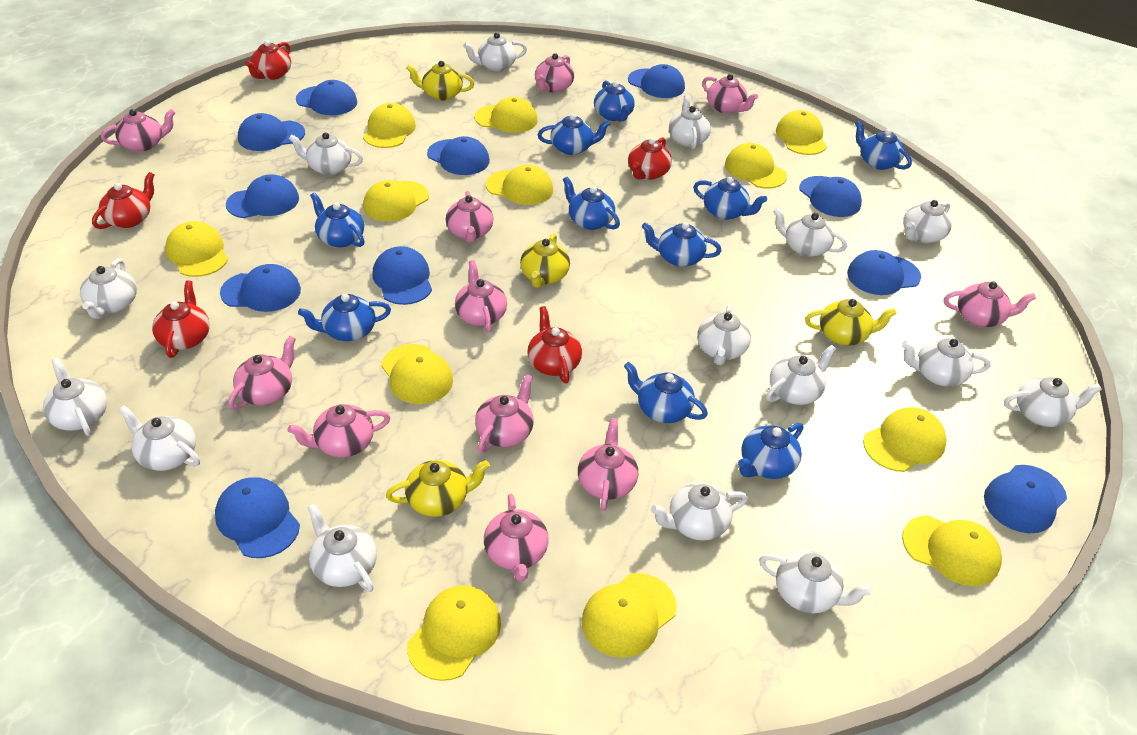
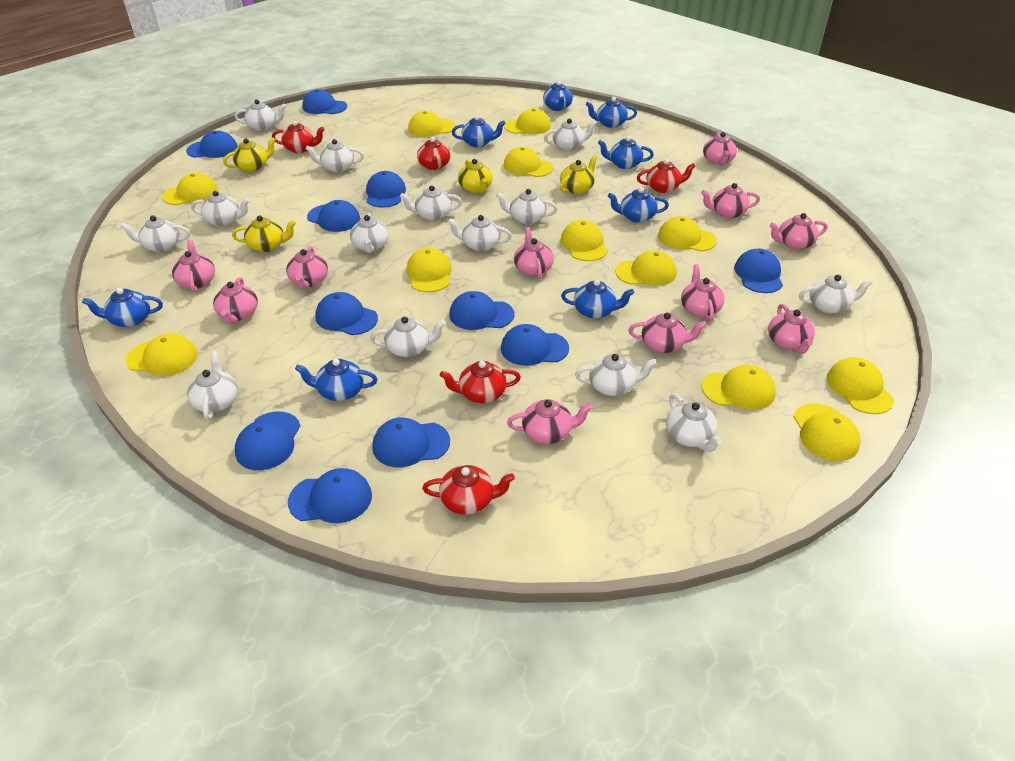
blue teapot: [298,294,391,341] [310,193,365,248] [538,114,610,155] [563,177,620,230] [594,80,635,121] [624,362,708,423] [642,222,722,267] [693,177,767,220] [738,423,803,479] [855,121,912,170] = 10 -> [82,288,163,327] [295,359,377,401] [452,115,506,147] [543,81,573,111] [561,279,634,319] [586,97,637,128] [598,136,654,169] [608,187,669,223] = 8
white teapot: [43,358,107,436] [80,259,137,319] [119,405,200,471] [289,132,363,175] [307,504,377,592] [463,33,527,71] [651,483,748,541] [669,95,711,149] [697,304,751,365] [759,550,873,613] [766,345,836,405] [773,208,847,257] [902,339,991,387] [903,200,952,243] [1004,377,1102,427] = 15 -> [120,215,190,252] [187,351,238,420] [191,191,250,226] [235,99,286,131] [306,139,364,172] [350,213,389,253] [370,316,446,357] [400,185,462,221] [447,215,512,252] [496,189,557,224] [544,118,596,151] [575,354,656,396] [666,394,722,452] [799,275,873,314] = 14

